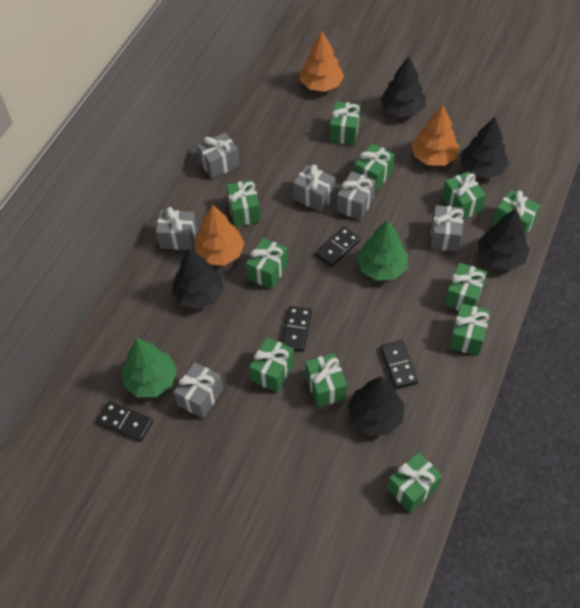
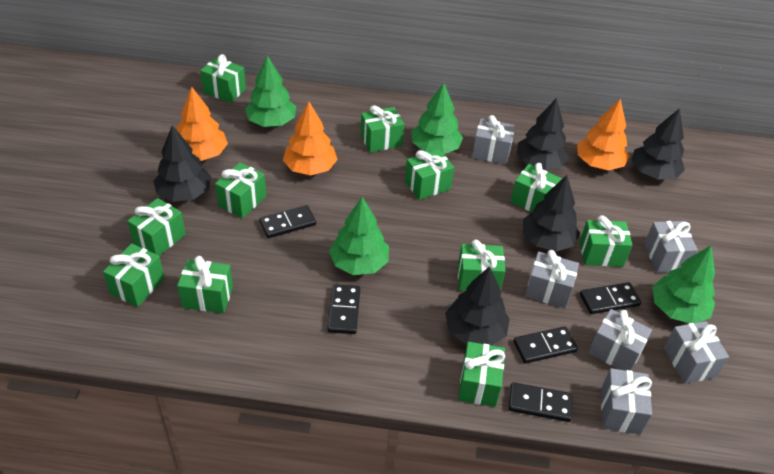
black domino: [97,401,153,441] [281,306,312,352] [315,226,360,267] [380,340,418,389] = 4 -> [259,205,316,238] [327,284,360,334] [509,382,572,422] [513,326,578,364] [580,282,641,314] = 5
green tree: [122,338,177,397] [357,219,408,281] = 2 -> [245,55,296,127] [329,197,389,275] [411,83,463,154] [652,246,715,323] = 4

